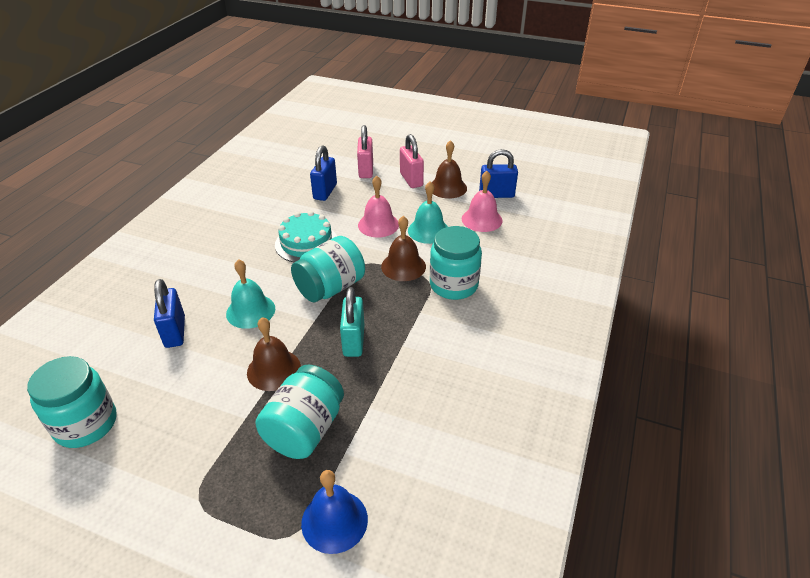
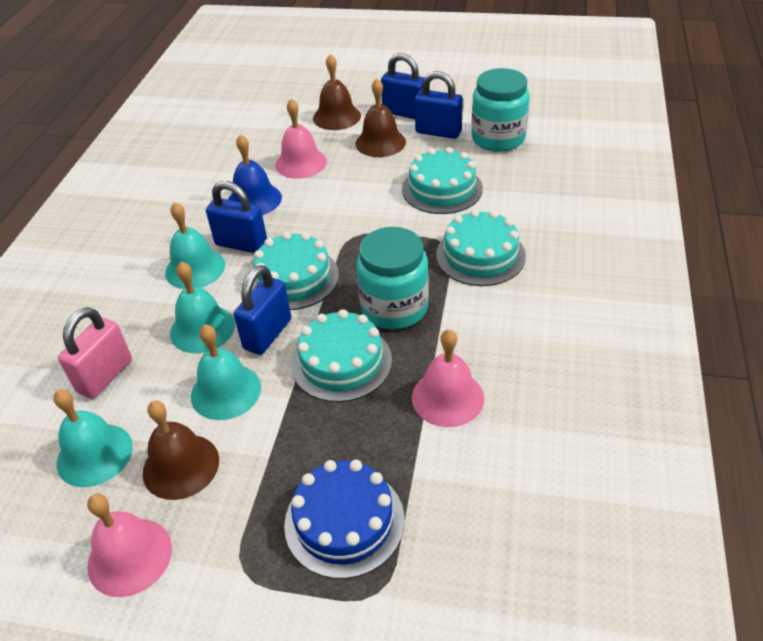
blue cake: none = 0 -> [284,460,405,579] = 1
blue padlock: [154,279,185,348] [310,145,337,201] [479,149,518,198] = 3 -> [206,181,267,253] [234,265,291,355] [381,53,424,119] [415,71,463,139] = 4
pink bell: [358,176,399,237] [462,171,503,232] = 2 -> [87,494,172,597] [275,99,327,179] [412,329,484,427] = 3
pink padlock: [357,125,373,178] [400,134,424,188] = 2 -> [58,307,132,399] = 1
turquoise bell: [226,259,275,329] [408,181,448,244] = 2 -> [53,389,133,487] [165,202,225,289] [170,262,235,353] [191,325,261,420] = 4
turquoise cake: [275,211,337,262] = 1 -> [252,232,339,310] [291,309,392,402] [402,147,483,214] [436,209,526,286] = 4
turquoise jar: [27,356,117,448] [256,365,344,459] [291,236,365,302] [430,226,482,300] = 4 -> [356,227,429,330] [471,68,530,152] = 2
turquoise padlock: [340,287,364,357] = 1 -> none = 0

